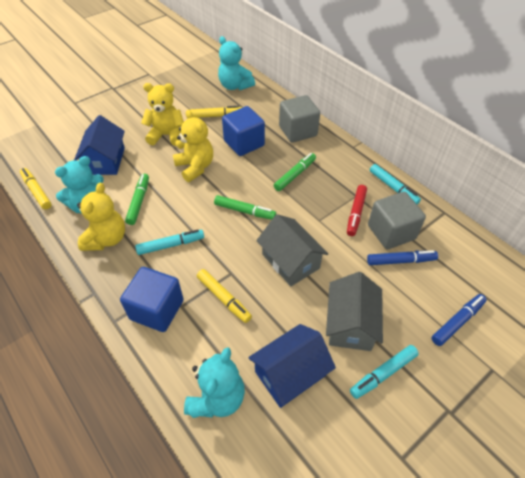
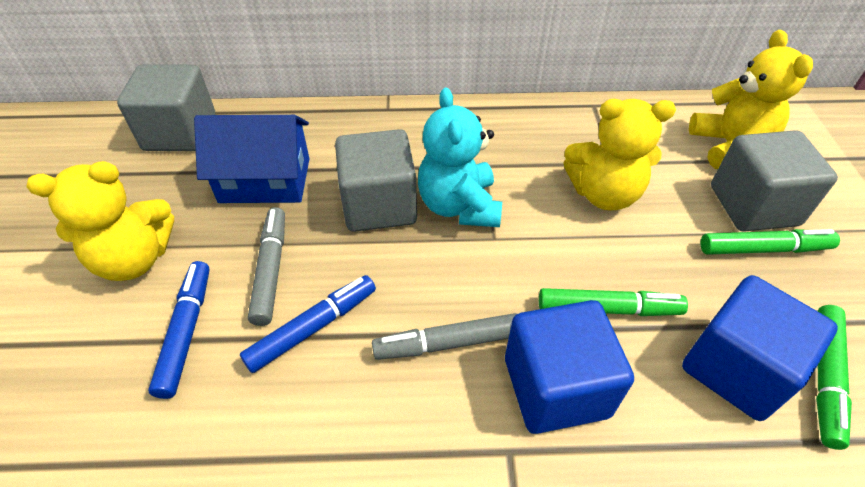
blue house: [74,115,125,175] [248,324,336,408] = 2 -> [194,115,310,203] = 1
grey cube: [279,95,320,143] [368,192,426,249] = 2 -> [117,64,215,151] [335,129,417,232] [711,130,838,232] = 3
grey house: [256,214,328,287] [326,272,383,351] = 2 -> none = 0
grey marker: none = 0 -> [248,207,285,326] [372,313,517,360] = 2
red marker: [347,185,367,236] = 1 -> none = 0
turquoise marker: [135,230,204,255] [350,345,419,399] [370,164,421,204] = 3 -> none = 0
turquoise teddy bear: [55,156,104,214] [184,347,245,418] [218,36,255,90] = 3 -> [418,87,502,227] = 1
yellow marker: [20,168,52,209] [190,106,242,118] [197,269,252,323] = 3 -> none = 0

